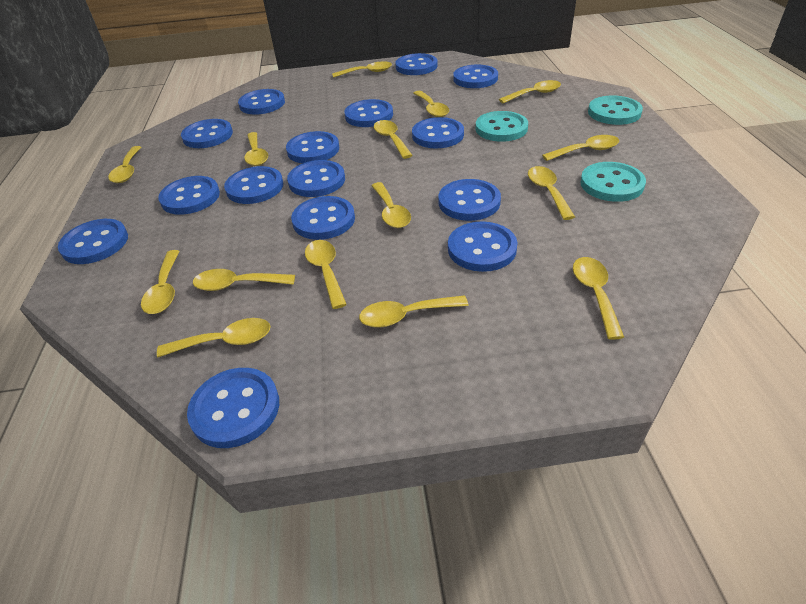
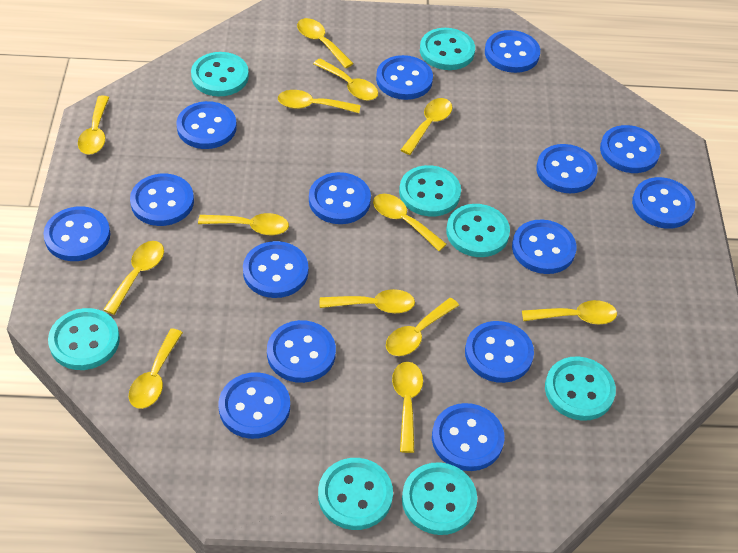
turquoise button: [476,111,528,142] [580,162,646,202] [588,96,643,125] = 3 -> [48,308,120,370] [191,52,249,96] [318,458,393,530] [399,165,461,216] [402,462,477,535] [420,28,475,70] [446,204,510,257] [545,356,616,421] = 8
yellow spoon: [108,146,141,183] [141,250,180,314] [157,318,271,358] [193,269,295,291] [244,132,268,166] [305,240,347,309] [332,62,392,78] [359,295,469,328] [371,182,411,228] [374,120,413,159] [413,91,449,117] [499,80,561,103] [528,166,575,220] [542,135,619,161] [573,257,624,340] = 15 -> [78,95,109,155] [103,241,164,315] [129,328,183,409] [198,213,289,235] [278,90,360,113] [297,18,354,68] [313,58,378,101] [320,289,415,313] [373,194,447,251] [386,298,459,356] [392,362,423,453] [401,98,452,155] [522,300,617,324] = 13

